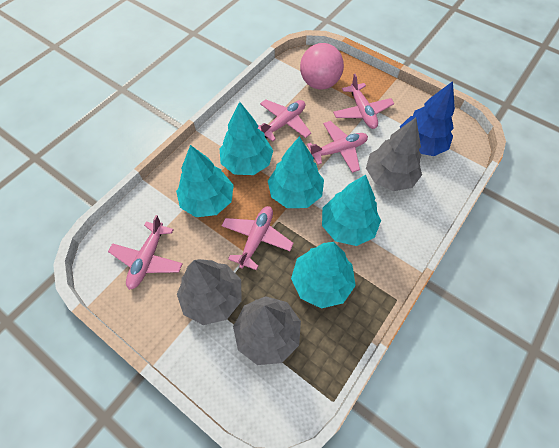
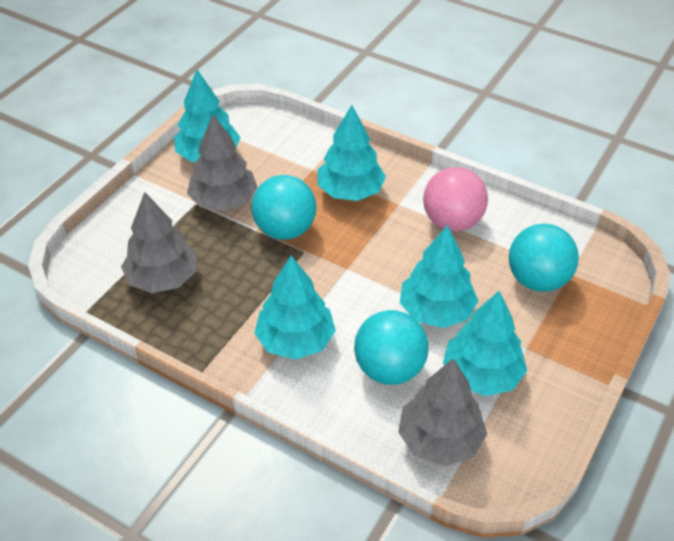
blue tree: [400,81,455,156] = 1 -> none = 0
pink plane: [108,215,183,290] [221,206,294,270] [258,99,311,141] [307,121,368,173] [333,74,394,129] = 5 -> none = 0
turquoise ball: none = 0 -> [251,175,316,240] [354,310,429,385] [509,224,579,292] = 3

